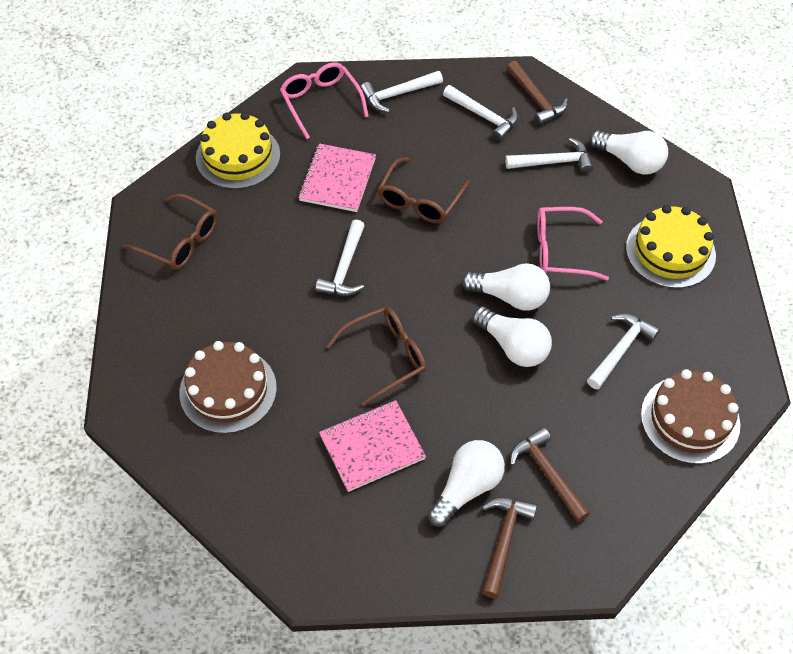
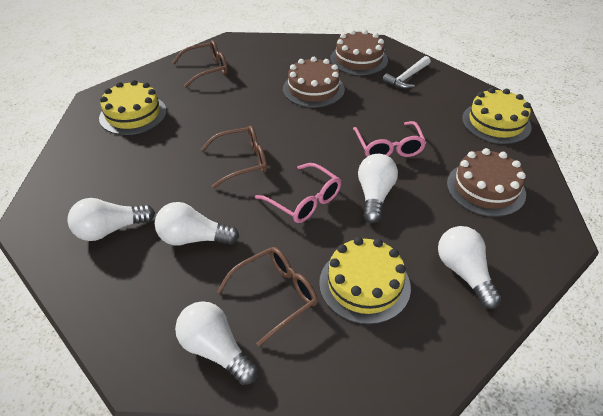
brown cake: [179,341,277,434] [641,369,740,464] = 2 -> [283,57,345,107] [330,30,388,75] [447,148,526,217] = 3
brown hammer: [482,497,537,598] [507,61,568,125] [510,427,590,522] = 3 -> none = 0
pink notebook: [298,144,376,212] [319,400,426,492] = 2 -> none = 0
white hammer: [315,220,365,296] [360,71,443,112] [443,85,518,141] [505,138,593,174] [587,314,660,390] = 5 -> [383,56,431,89] = 1
white light bulb: [427,440,505,527] [461,263,550,311] [472,306,552,367] [589,130,668,175] = 4 -> [68,198,155,241] [155,202,239,246] [175,301,258,385] [358,154,398,223] [438,226,501,309] = 5
yellow cake: [196,112,280,189] [626,205,716,288] = 2 -> [99,80,167,135] [319,237,411,324] [462,88,532,144] = 3

